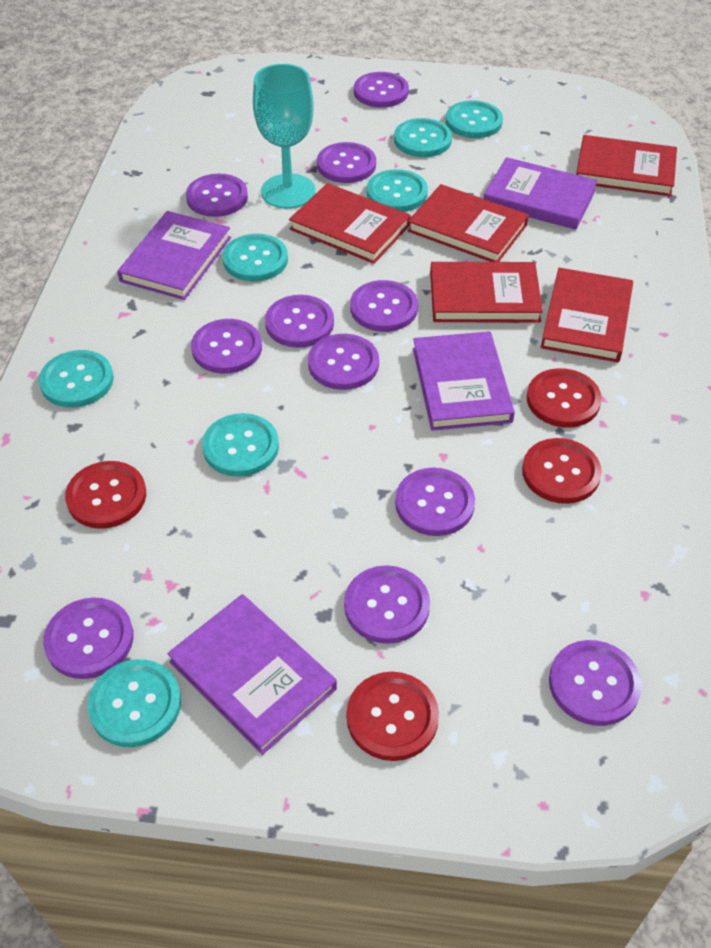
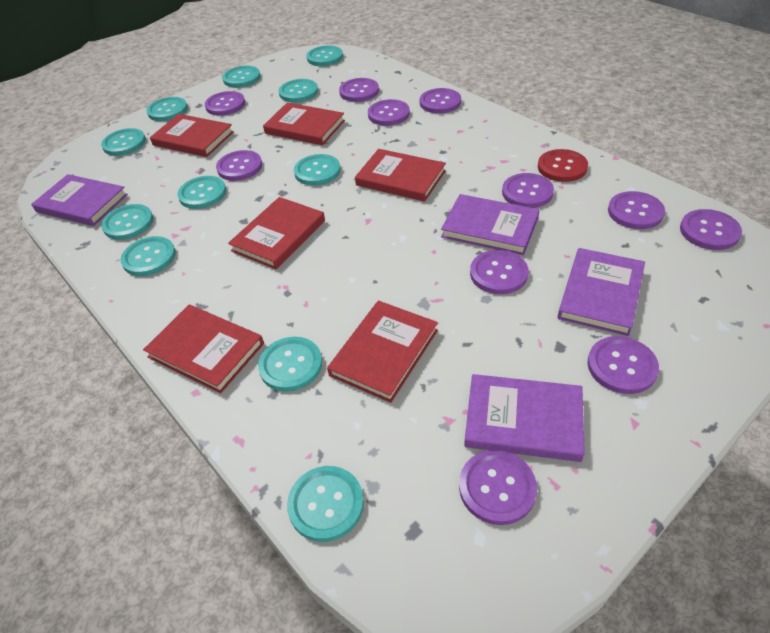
red book: [289,183,411,264] [408,184,529,262] [430,262,543,323] [541,268,633,362] [576,135,677,196] = 5 -> [143,305,264,394] [150,114,234,157] [228,197,325,269] [263,102,345,145] [327,300,438,403] [355,149,446,202] = 6
red button: [65,461,146,529] [347,672,439,761] [522,438,602,504] [527,368,602,428] = 4 -> [538,149,588,182] = 1
turquoise button: [39,350,114,408] [88,659,181,747] [202,413,279,477] [223,234,288,282] [367,169,428,212] [394,118,452,157] [446,100,503,138] = 7 -> [101,128,146,156] [101,204,153,240] [121,236,176,276] [146,97,188,121] [178,176,226,209] [222,66,261,88] [258,337,322,392] [279,79,318,103] [287,466,364,542] [294,154,341,186] [306,45,343,66] = 11
turquoise goblet: [253,64,316,209] = 1 -> none = 0

